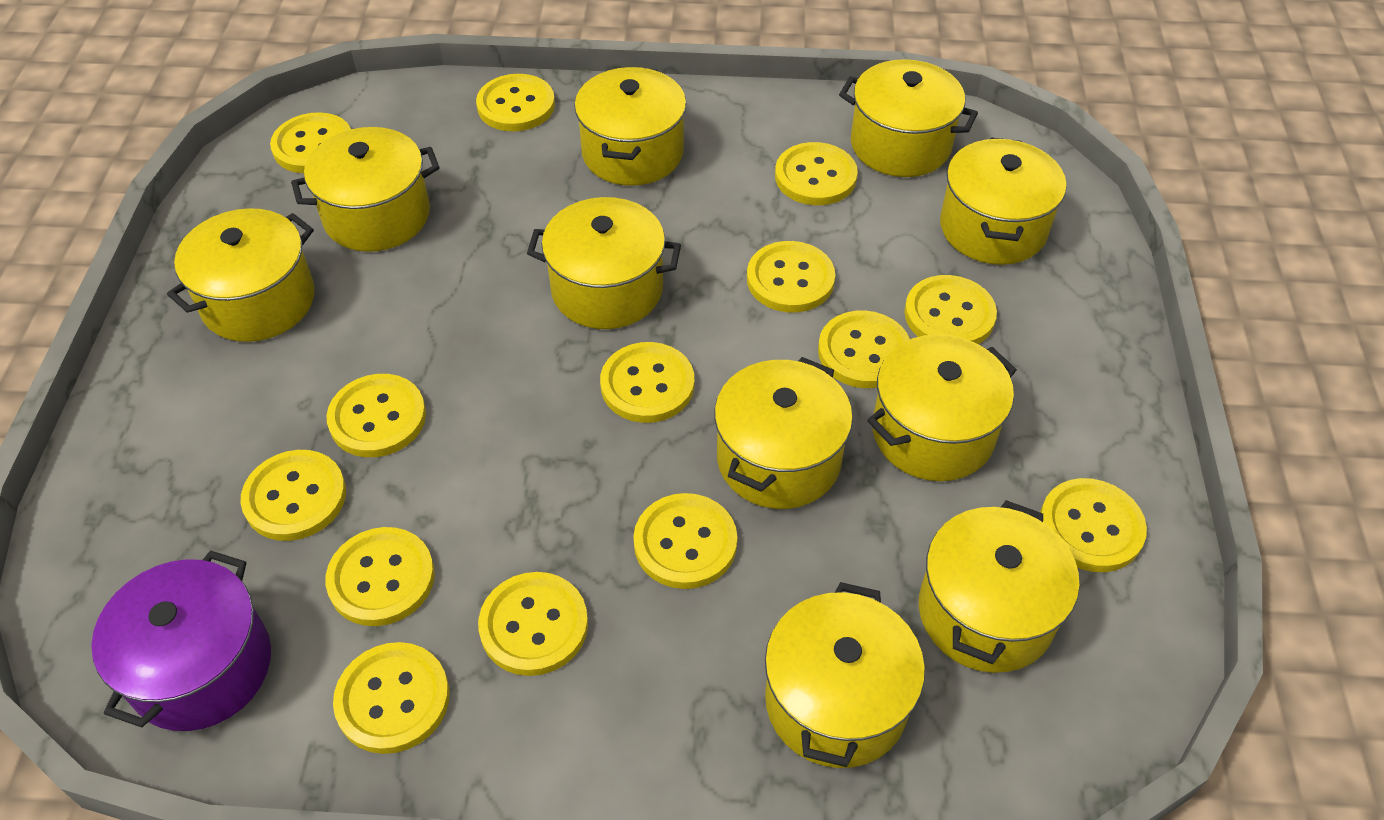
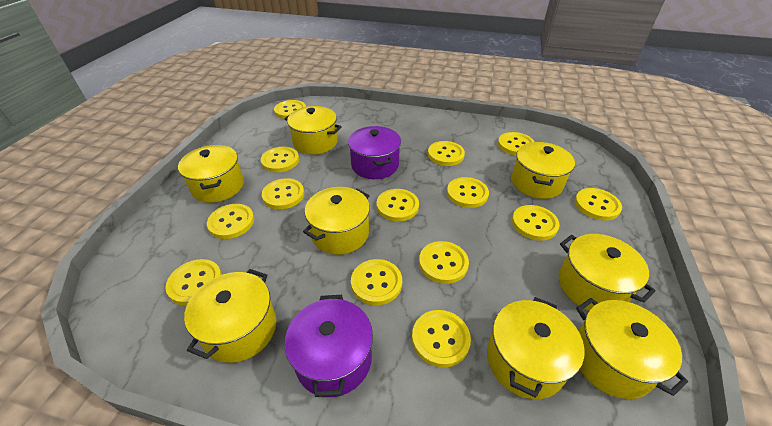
purple pot: [91,550,271,731] = 1 -> [285,295,373,397] [348,126,401,179] = 2
yellow pot: [167,208,315,342] [291,127,439,252] [527,197,681,329] [574,67,686,186] [714,357,853,509] [765,582,925,768] [839,59,978,177] [867,334,1017,481] [919,500,1079,673] [940,137,1066,265] = 10 -> [178,145,244,203] [184,269,276,363] [285,106,342,155] [303,187,370,255] [487,297,585,399] [511,142,575,199] [558,234,655,311] [576,298,688,399] = 8

